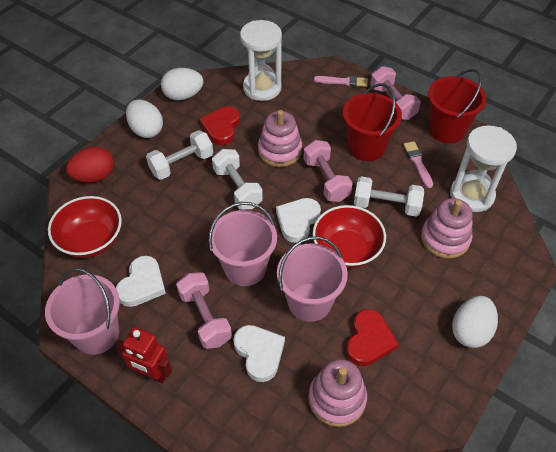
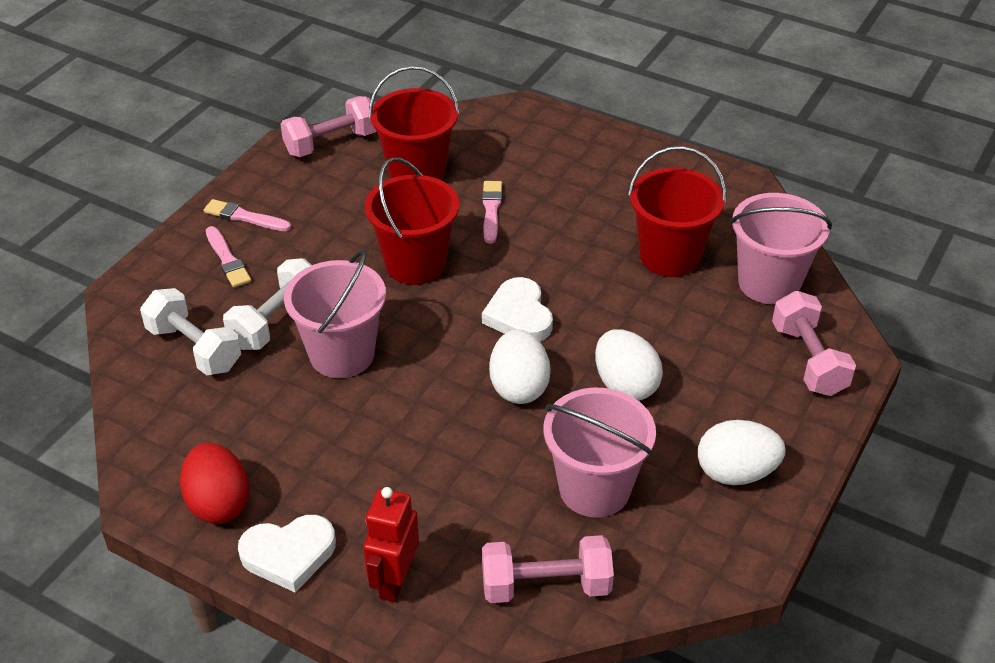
pink brush: [314,76,368,87] [403,142,433,188] = 2 -> [204,199,291,231] [206,226,251,287] [482,181,502,244] = 3
pink stacking toy: [258,110,302,167] [308,359,367,427] [421,198,473,259] = 3 -> none = 0
red bowl: [48,196,122,258] [313,205,386,268] = 2 -> none = 0
red bucket: [343,83,402,161] [428,69,486,143] = 2 -> [365,157,459,285] [369,66,459,180] [628,146,726,277] = 3
red heart: [200,106,240,145] [346,309,399,366] = 2 -> none = 0
white dumbbell: [146,130,213,180] [212,149,263,210] [354,176,424,217] = 3 -> [140,288,241,375] [223,258,311,350] = 2
white heart: [116,256,166,307] [233,325,285,382] [276,198,321,243] = 3 -> [238,515,336,593] [482,277,553,341] = 2
white hourglass: [240,20,282,101] [450,125,517,212] = 2 -> none = 0

